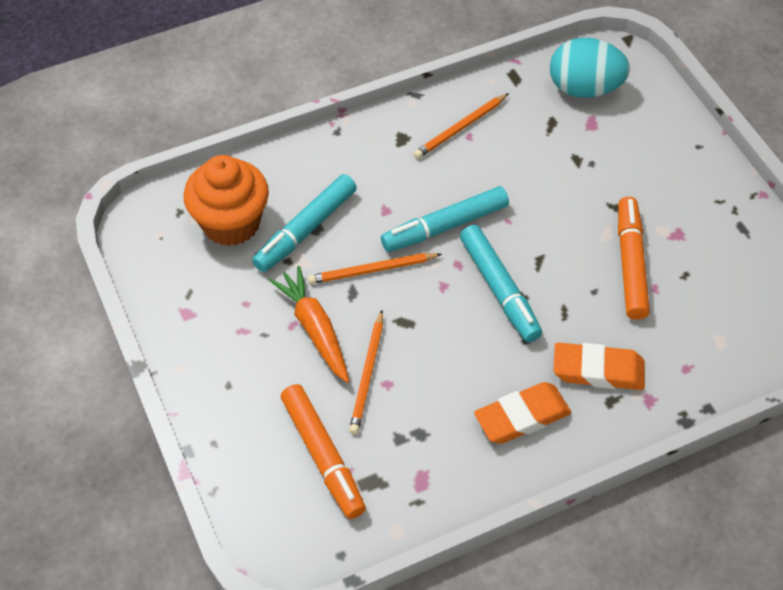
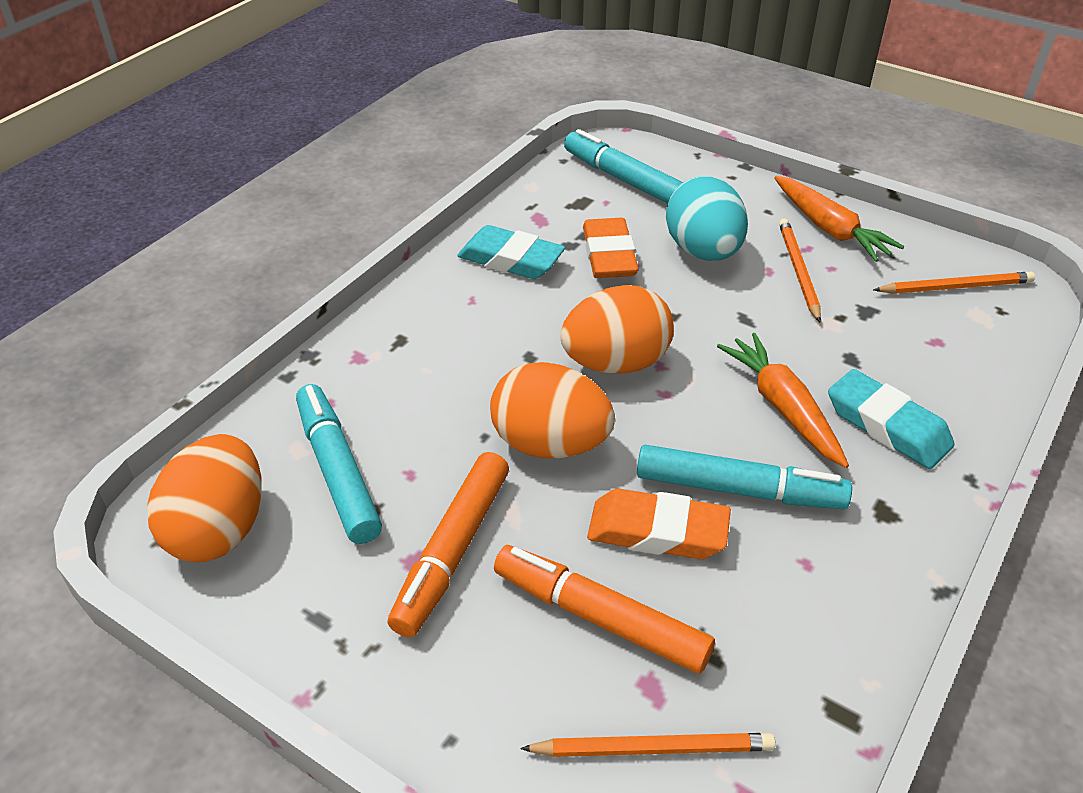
orange carrot: [269,266,349,383] = 1 -> [717,333,849,468] [774,176,904,262] = 2
orange cupcake: [183,155,269,246] = 1 -> none = 0
orange egg: none = 0 -> [147,434,261,562] [490,362,615,458] [560,285,674,373] = 3
turquoise eraser: none = 0 -> [457,225,565,279] [828,369,954,469] = 2

